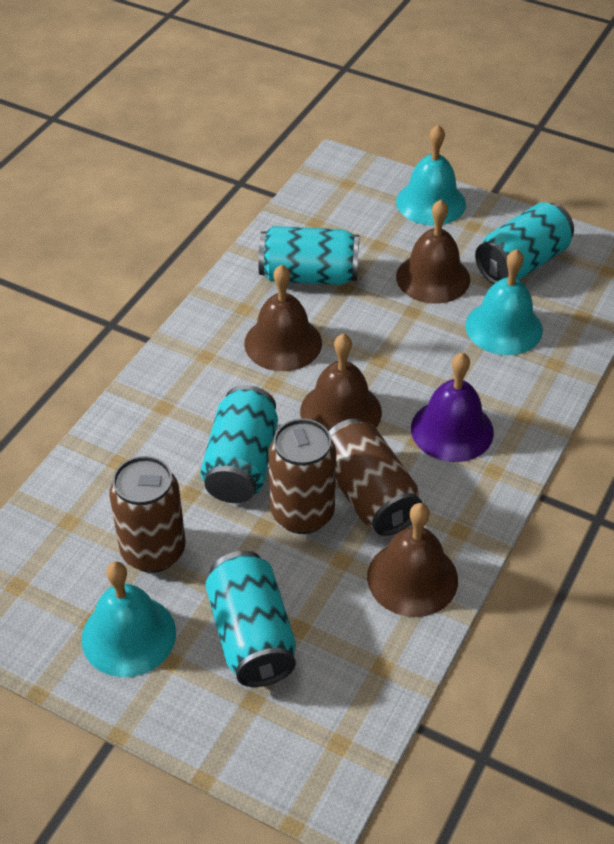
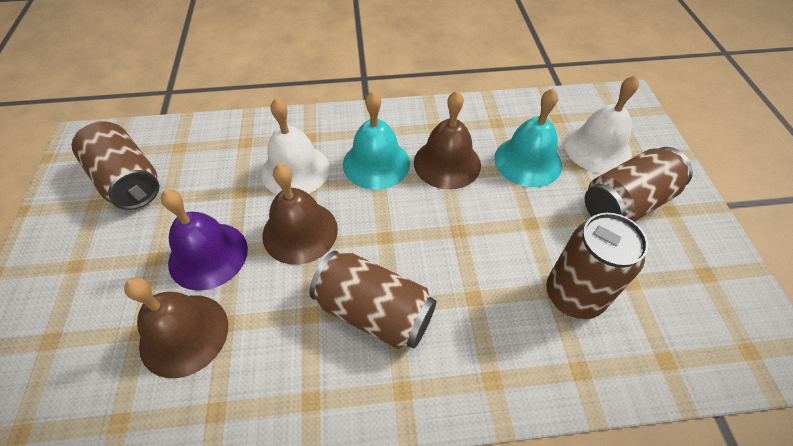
brown bell: [244,264,322,371] [300,334,382,431] [367,503,458,617] [396,199,470,304] = 4 -> [124,277,228,378] [263,164,338,265] [414,91,481,190] = 3
brown can: [109,456,185,573] [269,419,336,534] [329,419,422,536] = 3 -> [72,121,159,210] [309,251,436,349] [546,213,648,319] [585,147,693,222] = 4
turquoise bell: [81,561,176,677] [396,124,466,226] [465,249,543,355] = 3 -> [343,91,410,190] [494,88,562,187] = 2
turquoise can: [200,385,278,503] [205,551,296,687] [258,226,359,285] [475,202,574,284] = 4 -> none = 0
white bell: none = 0 -> [261,98,330,194] [564,75,639,174] = 2

